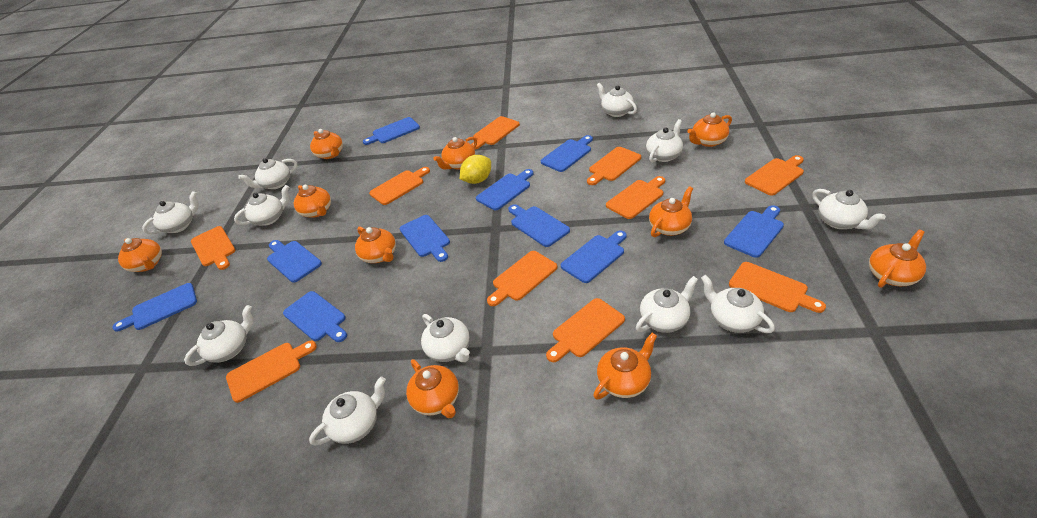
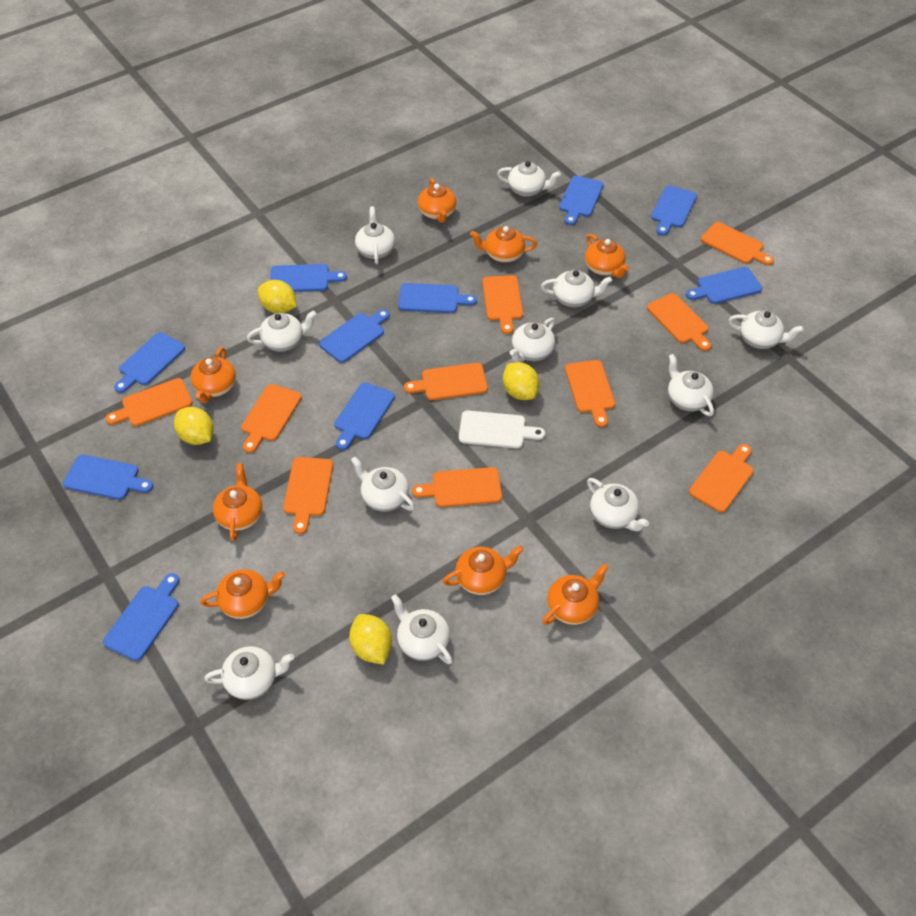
orange teapot: [118,238,162,272] [294,185,331,218] [310,129,343,159] [355,227,396,263] [406,359,459,418] [433,137,477,170] [593,333,657,400] [649,186,693,237] [687,112,732,147] [869,230,926,288] = 10 -> [191,347,236,403] [200,569,285,619] [213,464,262,541] [418,178,457,223] [443,545,523,595] [470,226,537,263] [543,563,609,625] [585,234,629,278] = 8
white cutting board: none = 0 -> [459,410,545,448] = 1
yellow lemon: [460,155,491,184] = 1 -> [174,407,214,445] [258,280,297,313] [349,614,392,665] [503,362,539,400] = 4

